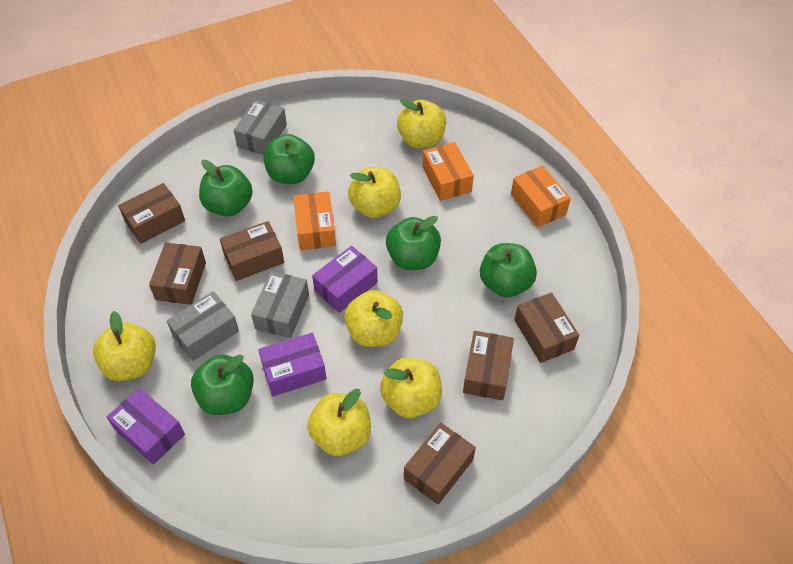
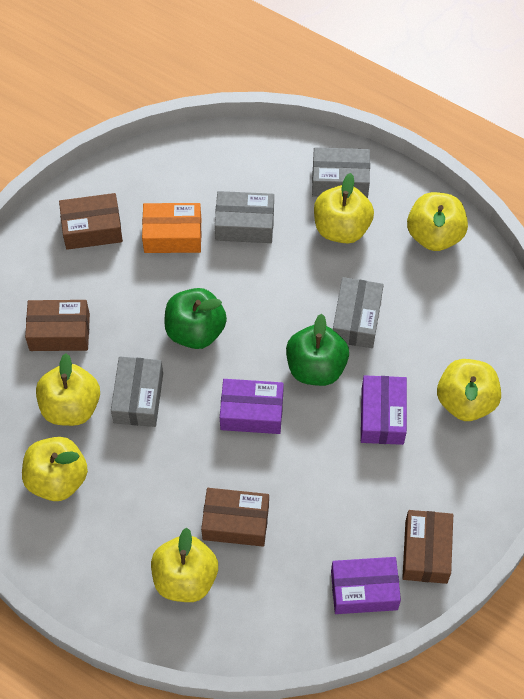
brown box: [118,183,185,244] [149,243,206,305] [220,221,284,281] [404,423,476,504] [463,331,514,400] [514,293,579,363] = 6 -> [25,300,90,351] [59,193,123,250] [201,488,269,547] [402,510,453,584] = 4
green apple: [191,355,254,415] [199,160,253,216] [263,134,315,184] [386,216,441,270] [480,243,537,298] = 5 -> [164,288,227,349] [286,314,349,386] = 2
grey box: [166,291,239,361] [234,100,287,155] [251,271,309,338] = 3 -> [111,357,163,427] [215,191,274,243] [312,147,370,198] [333,277,384,348] = 4
orange box: [293,191,336,250] [423,142,474,201] [511,166,571,227] = 3 -> [142,203,202,253] = 1

